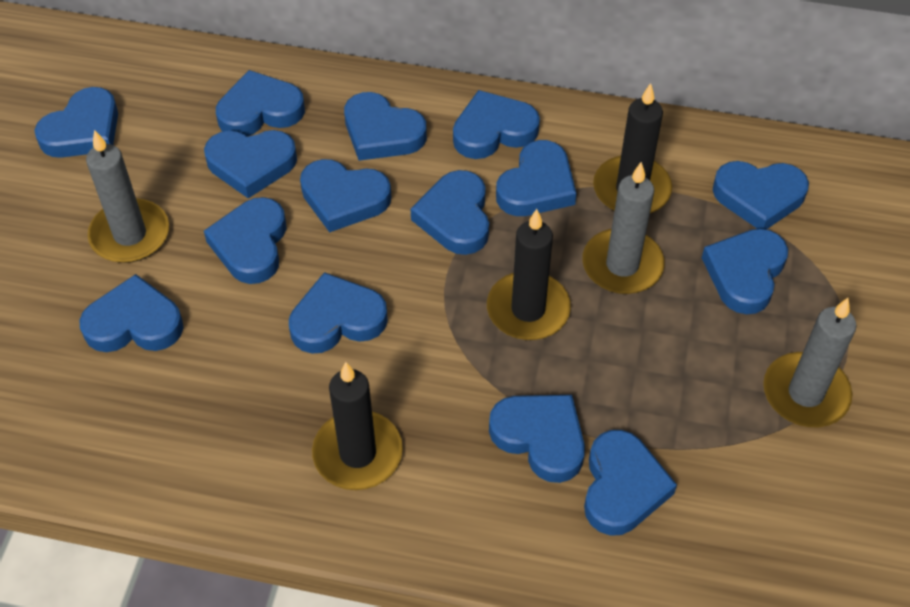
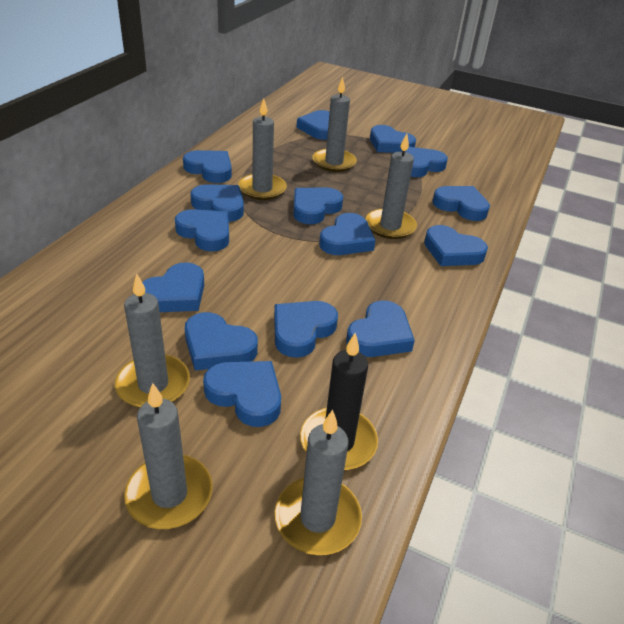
black candle: [312,362,403,490] [487,209,571,340] [593,83,672,213] = 3 -> [300,333,378,470] = 1
grey candle: [86,130,169,263] [582,162,665,294] [763,298,856,427] = 3 -> [115,273,190,408] [124,383,213,529] [238,98,287,200] [275,410,362,555] [312,77,357,172] [366,134,417,239] = 6

